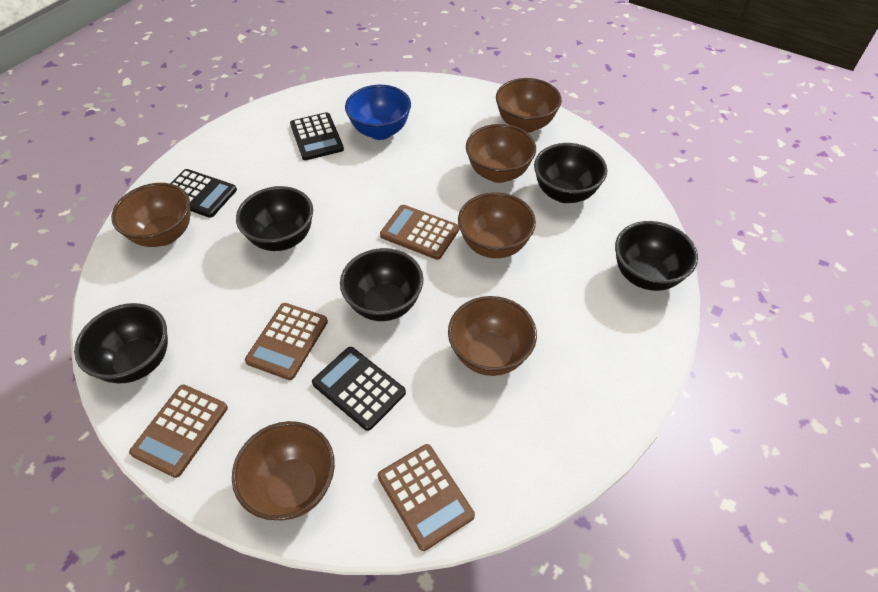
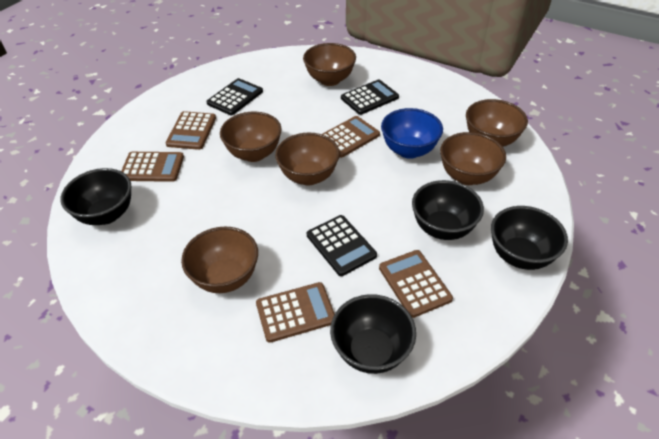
black bowl: [74,303,168,383] [236,186,313,251] [340,248,423,321] [534,143,607,203] [615,221,698,291] = 5 -> [60,168,131,225] [330,294,416,374] [412,180,484,240] [491,206,568,270] = 4
brown calculator: [129,385,228,478] [245,303,328,380] [378,444,475,551] [380,205,459,260] = 4 -> [121,152,184,182] [166,111,216,150] [256,282,335,343] [322,116,380,158] [379,250,453,318] = 5

